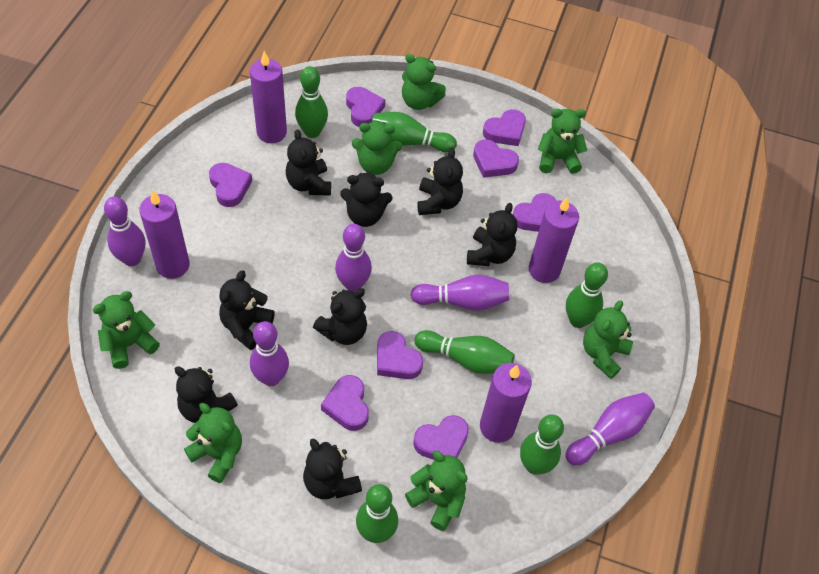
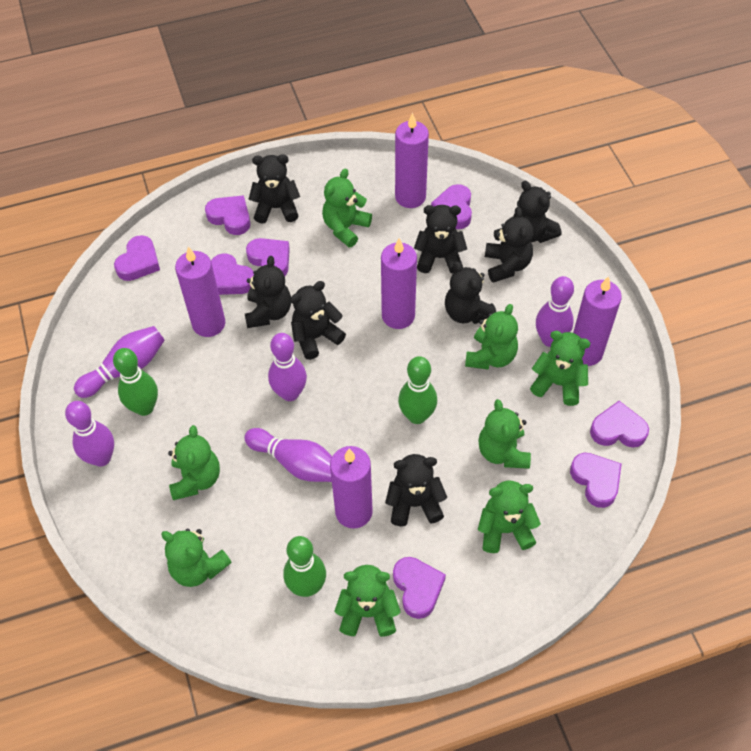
green bowling pin: [295,66,328,138] [356,484,398,543] [372,112,457,152] [415,330,515,374] [520,415,564,475] [566,262,608,328] = 6 -> [113,348,158,416] [283,536,326,597] [398,356,437,424] = 3
green teddy bear: [93,291,160,369] [184,403,242,483] [352,121,402,175] [402,54,446,110] [405,451,468,531] [538,109,587,174] [583,300,633,379] = 7 -> [161,529,232,587] [168,425,220,500] [322,169,372,247] [335,565,401,637] [465,304,518,370] [478,399,531,469] [478,481,541,553] [530,331,591,406] = 8
purple candle: [139,190,190,279] [250,51,287,143] [480,363,532,443] [529,197,579,283] = 4 -> [175,247,225,337] [330,446,373,528] [381,238,417,329] [395,113,429,208] [573,276,622,366] = 5

